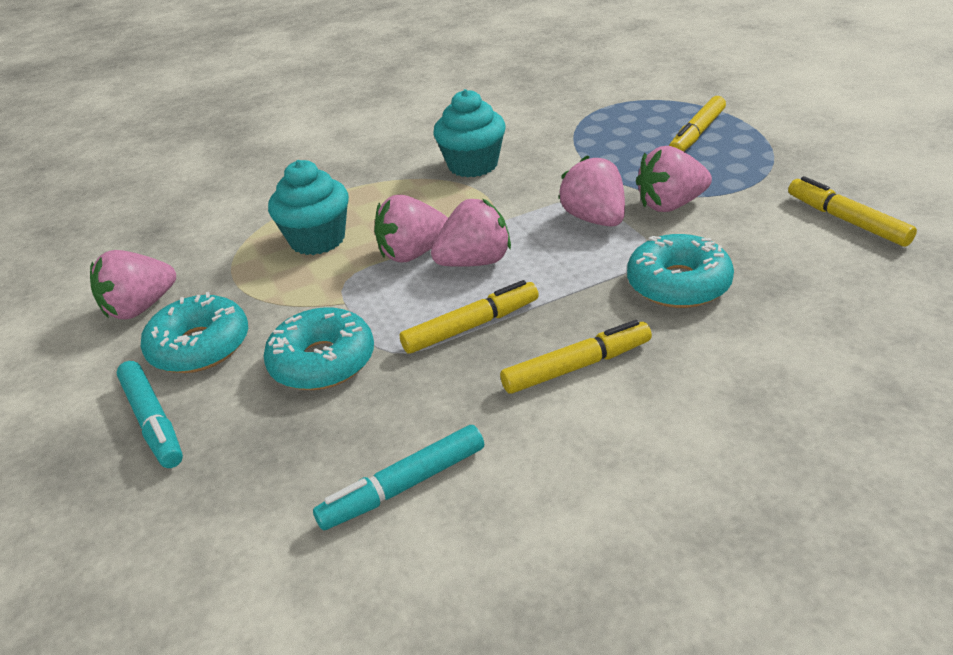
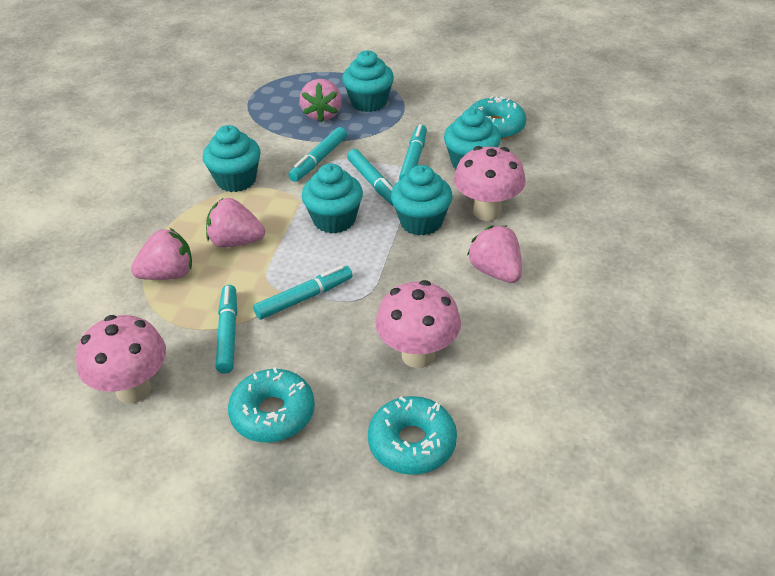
pink mushroom: none = 0 -> [76,315,166,403] [376,280,461,368] [454,146,526,221] = 3
pink strawberry: [90,250,176,320] [374,195,448,262] [431,198,511,267] [558,155,625,227] [636,146,712,212] = 5 -> [131,228,192,280] [206,198,265,247] [299,79,342,122] [467,226,522,283] = 4
turquoise cupcake: [268,160,349,255] [433,89,506,177] = 2 -> [203,125,261,192] [302,163,363,234] [342,50,394,112] [391,165,453,236] [444,108,501,170] = 5
turquoise marker: [116,361,183,468] [313,425,484,530] = 2 -> [215,285,237,374] [253,265,353,319] [288,127,347,182] [347,149,394,206] [399,124,427,180] = 5
yellow marker: [400,280,539,354] [500,320,652,394] [669,96,726,152] [788,176,917,247] = 4 -> none = 0

